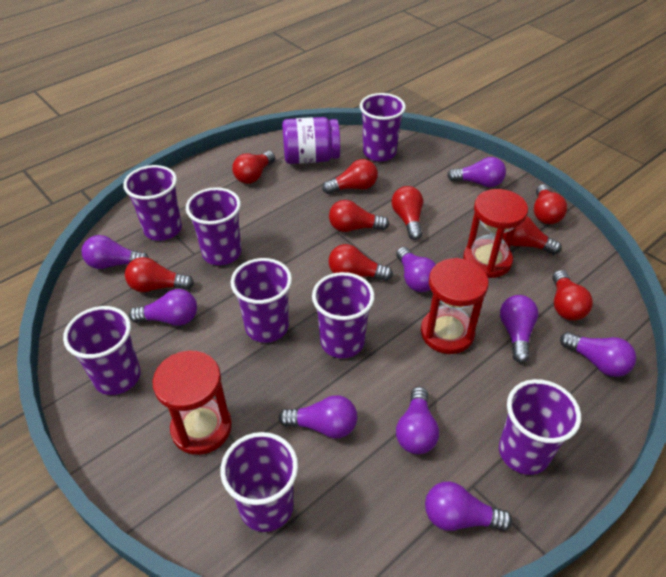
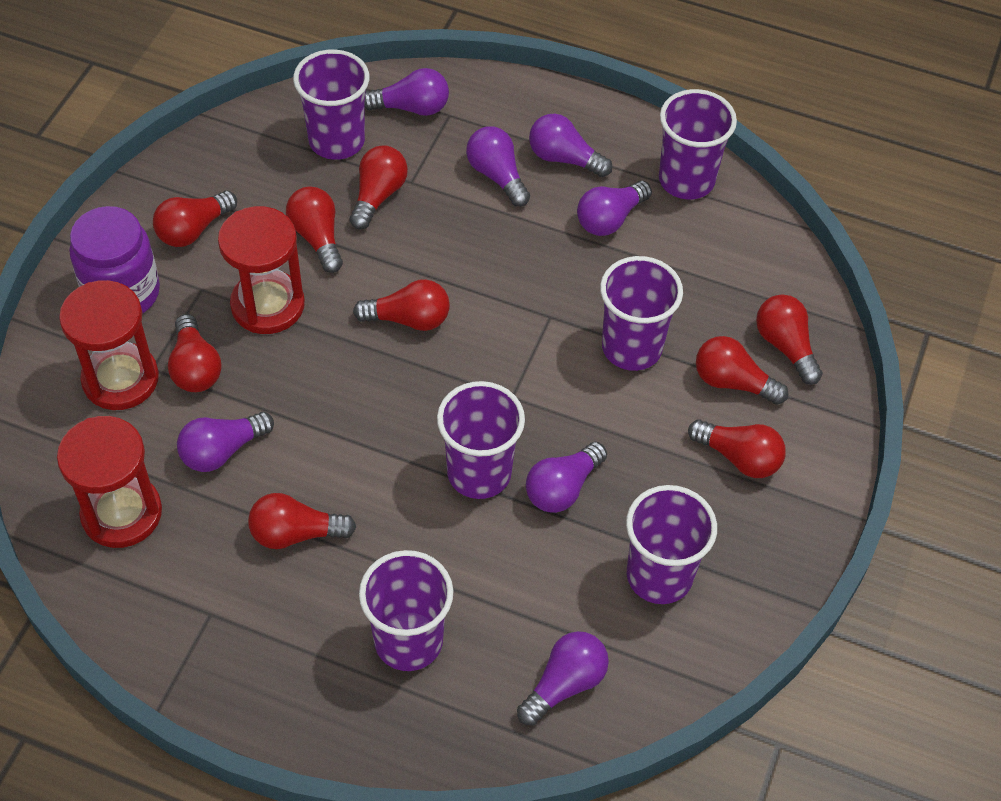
purple cup: [63,306,141,395] [123,165,182,241] [186,187,241,265] [220,432,298,532] [231,258,292,343] [312,272,375,358] [360,93,406,161] [499,379,581,475] = 8 -> [293,49,370,160] [359,550,453,671] [437,381,525,499] [600,256,683,371] [626,485,717,604] [659,89,737,199] = 6
purple light bulb: [81,235,149,269] [129,289,197,326] [279,395,357,438] [396,247,436,292] [396,387,439,454] [425,481,512,531] [447,157,506,187] [500,295,539,363] [560,332,636,377] = 9 -> [177,412,274,472] [364,68,449,116] [466,126,530,207] [517,631,609,726] [526,442,607,513] [529,114,612,177] [577,181,652,236] = 7

